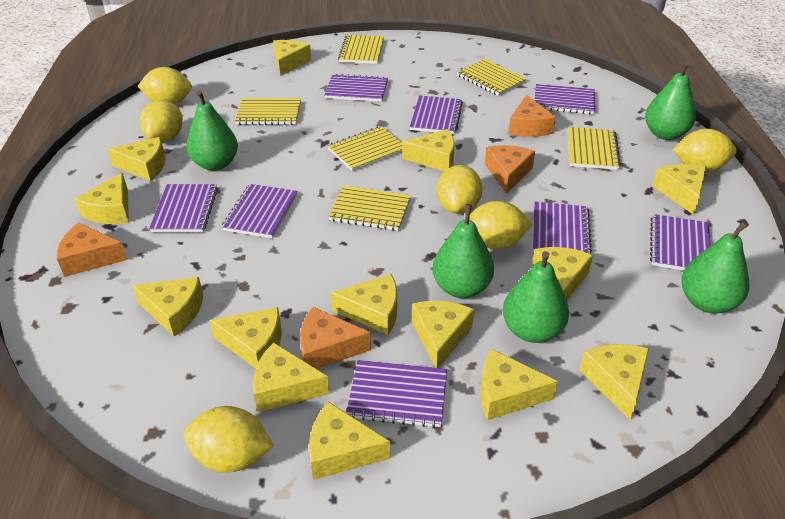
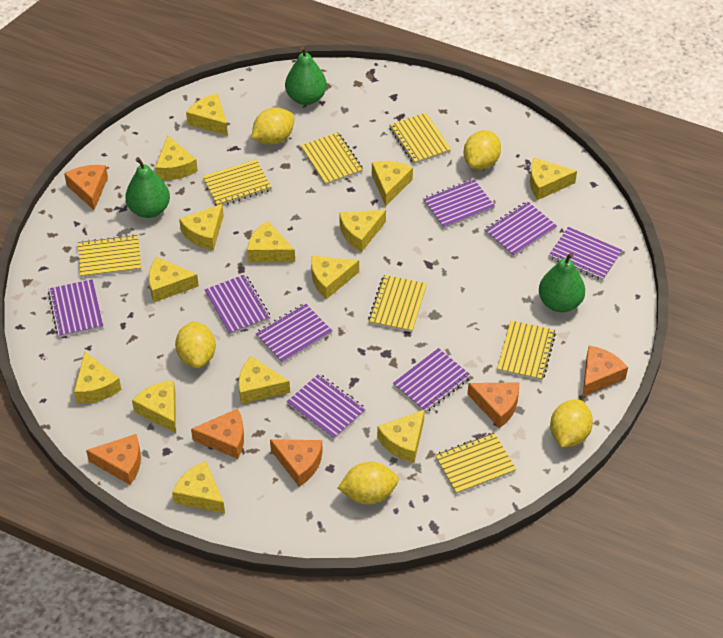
green pear: [187,90,238,171] [432,204,494,298] [503,251,569,343] [645,62,696,140] [681,221,749,314] = 5 -> [125,157,170,218] [285,46,327,105] [539,253,585,312] = 3
orange cheese: [57,223,127,277] [300,307,371,369] [485,145,535,194] [508,95,556,137] = 4 -> [64,165,108,210] [86,434,141,485] [191,409,244,459] [270,439,323,487] [468,382,519,428] [583,346,628,397] = 6
yellow lemon: [138,67,192,104] [140,100,183,142] [183,406,274,472] [437,165,482,214] [469,201,533,249] [673,129,737,172] = 6 -> [175,321,216,368] [251,107,294,145] [338,462,399,505] [464,130,501,170] [550,400,593,447] = 5
yellow notebook: [235,98,301,125] [328,126,402,171] [328,186,411,231] [338,35,384,64] [457,59,526,96] [568,127,621,170] = 6 -> [78,234,141,278] [202,159,272,205] [301,132,363,185] [368,275,427,332] [389,113,451,164] [435,433,516,494] [497,321,556,381] = 7

